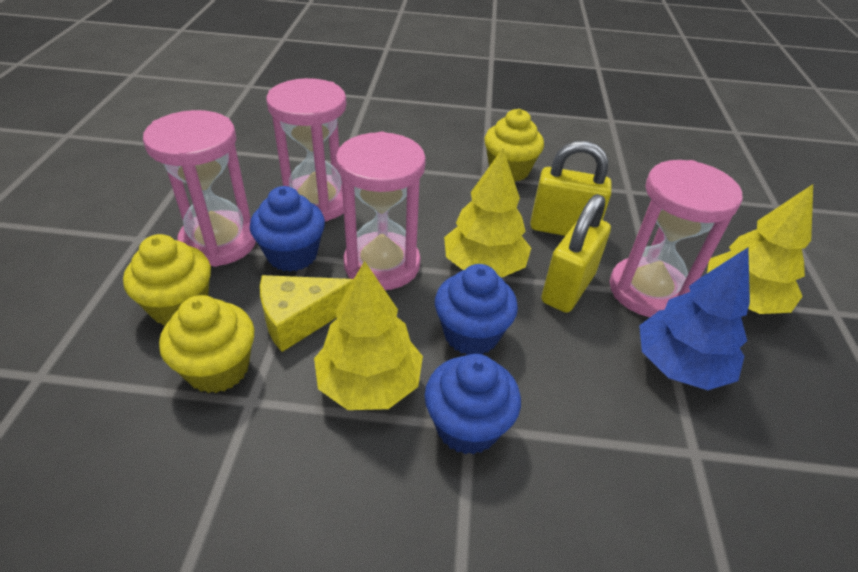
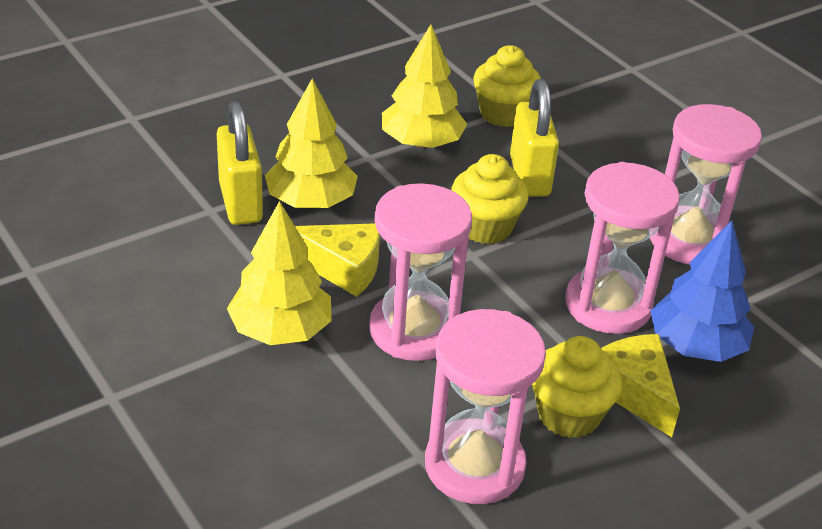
blue cupcake: [250,186,325,272] [425,354,521,455] [435,264,518,355] = 3 -> none = 0
yellow cheese: [260,275,354,352] = 1 -> [295,223,380,297] [601,334,680,437] = 2

